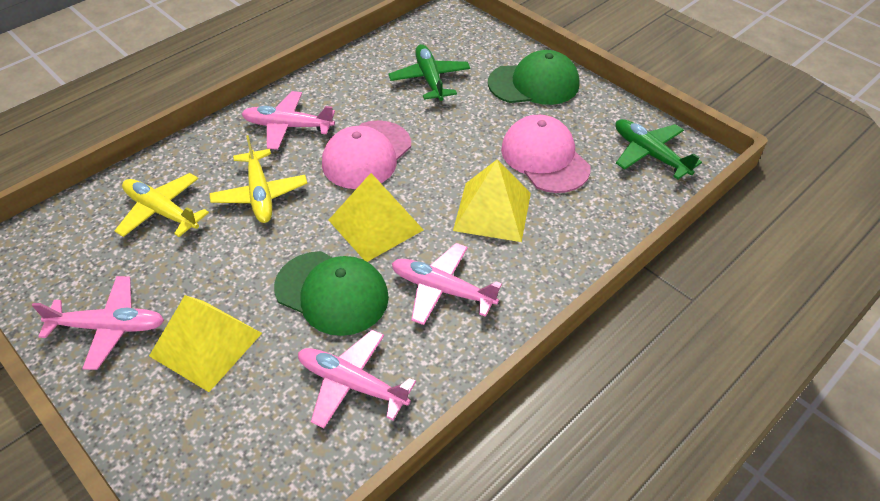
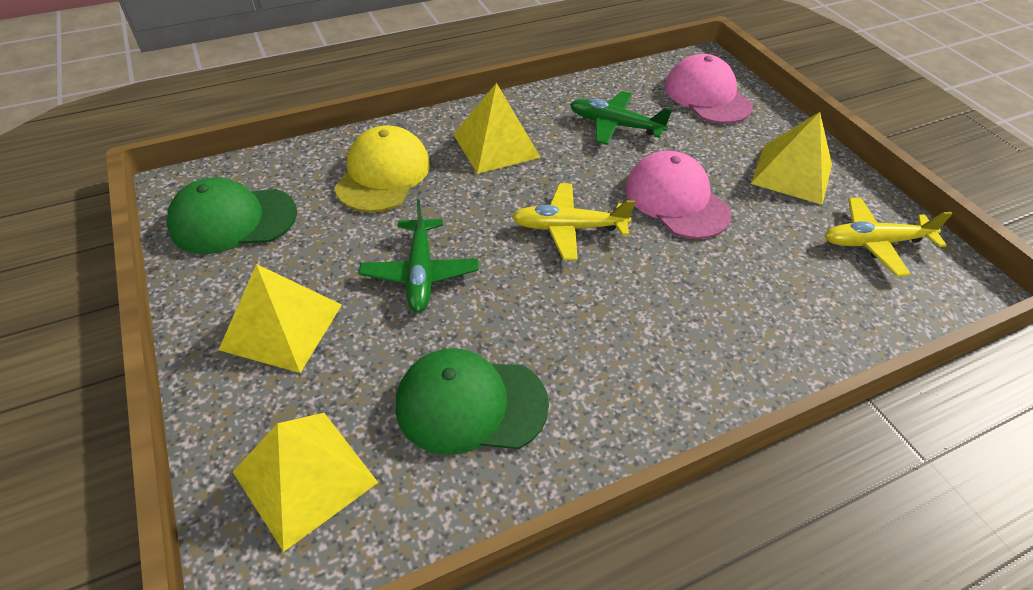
pink plane: [32,276,164,370] [242,91,335,150] [298,330,416,428] [392,243,502,325] = 4 -> none = 0
yellow cap: none = 0 -> [334,125,430,213] = 1
yellow pyramid: [149,295,262,392] [329,173,423,262] [453,159,531,242] = 3 -> [219,264,342,373] [233,413,378,552] [453,83,541,174] [751,112,832,205] = 4

